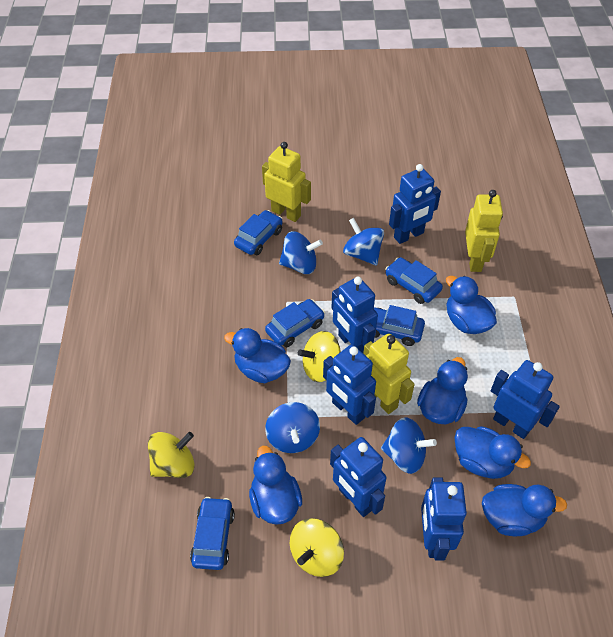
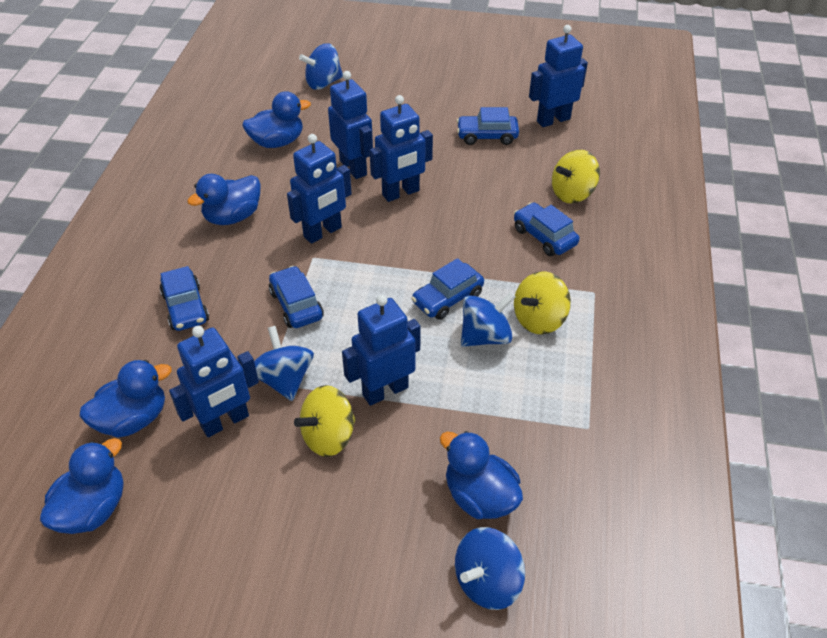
blue duck: [224,328,291,383] [249,446,302,525] [417,357,468,424] [446,276,497,334] [454,426,531,479] [482,484,567,536] = 6 -> [40,438,123,534] [80,360,172,438] [187,174,261,225] [242,91,311,148] [440,431,523,519] = 5
yellow robot: [262,142,311,222] [363,333,415,414] [465,190,503,272] = 3 -> none = 0

